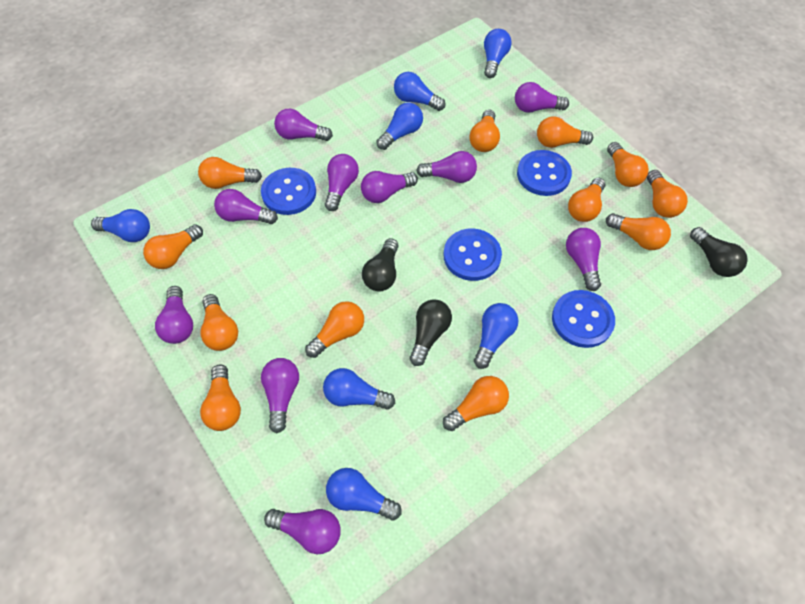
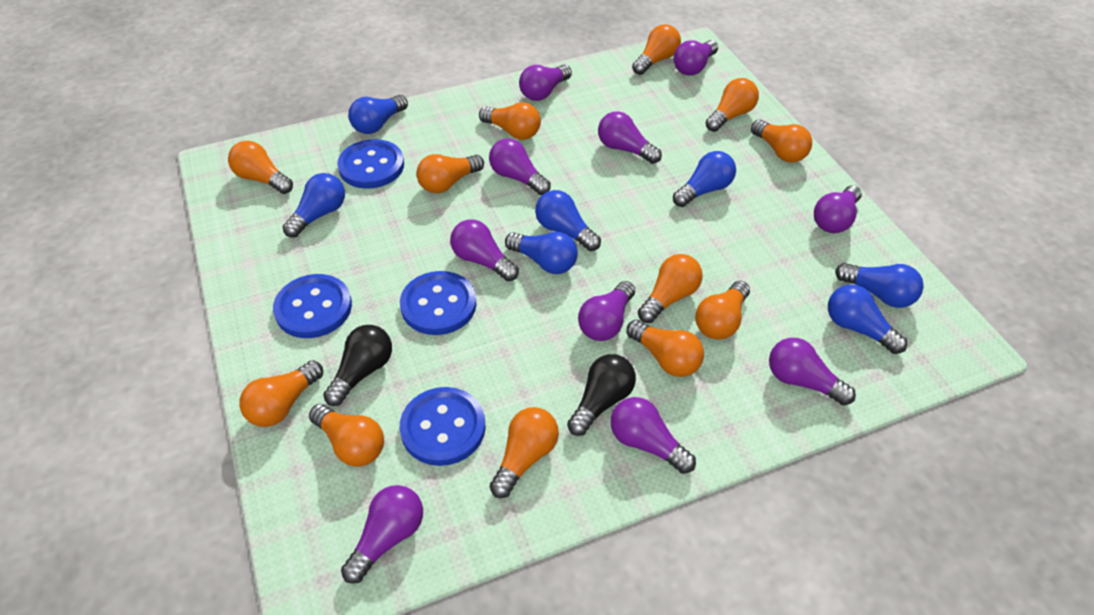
black light bulb: [362,238,399,291] [409,299,452,366] [690,227,748,277] = 3 -> [323,325,392,406] [567,354,636,436] = 2

